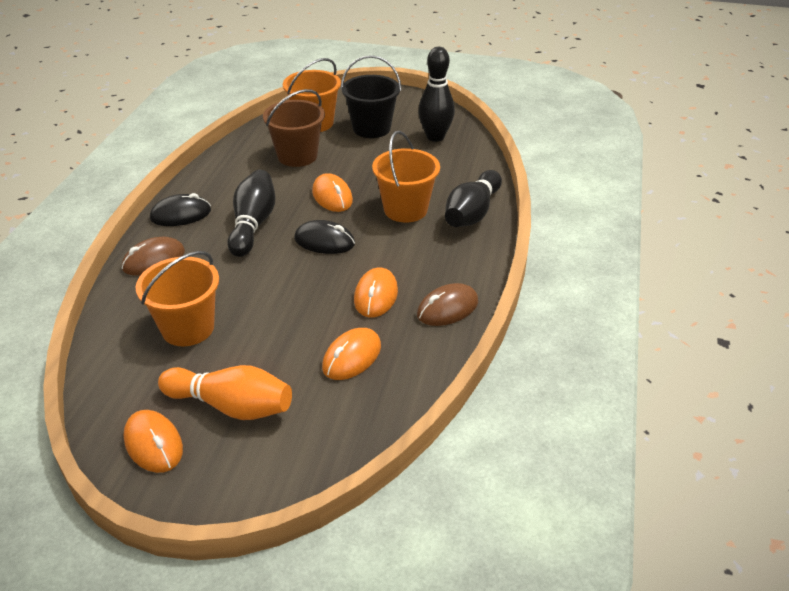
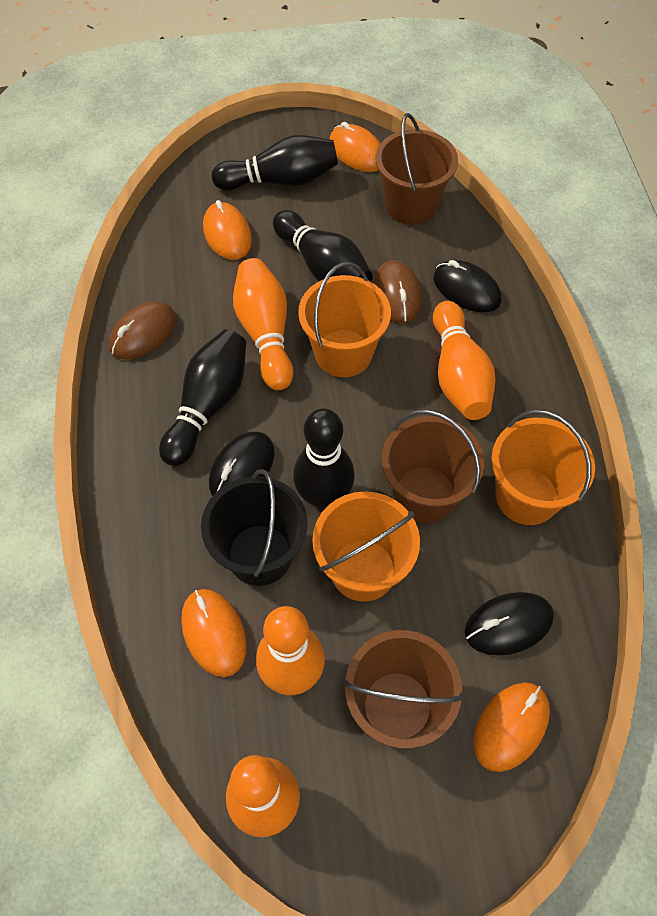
black bowling pin: [227,170,275,257] [418,47,455,142] [445,170,502,227] = 3 -> [159,330,246,466] [212,135,338,191] [273,210,373,282] [293,408,355,510] = 4
black mouse: [150,193,211,226] [294,220,355,254] = 2 -> [209,432,275,496] [433,260,501,312] [464,592,554,656] = 3
brown bucket: [263,89,325,167] = 1 -> [343,630,464,749] [375,113,458,225] [382,410,484,523] = 3
orange bowling pin: [158,365,292,420] = 1 -> [226,755,300,837] [233,258,293,390] [256,606,325,695] [433,301,496,420] = 4

